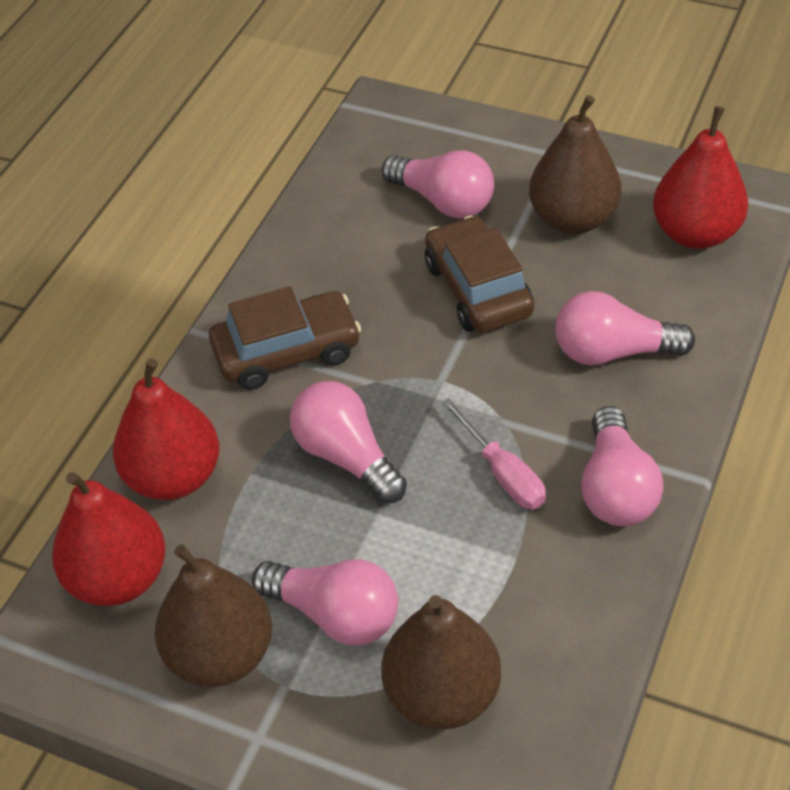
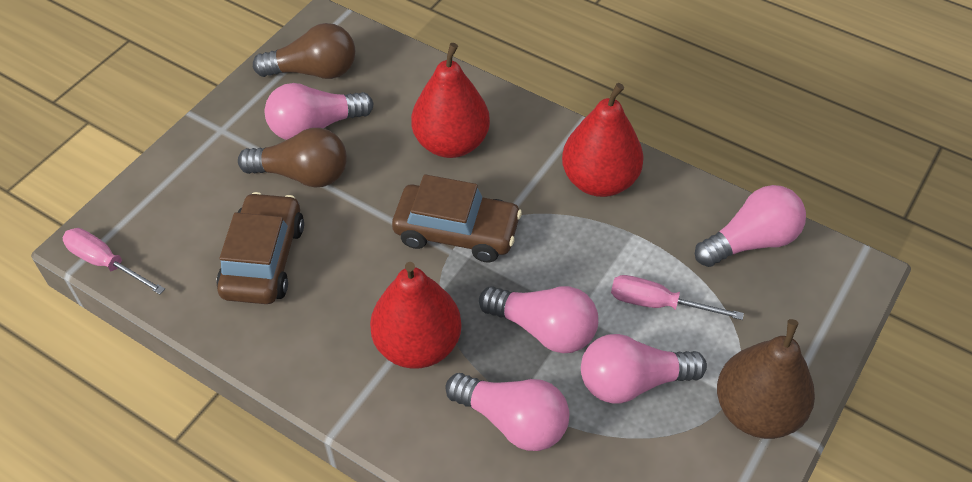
brown light bulb: none = 0 -> [238,128,347,188] [253,23,355,79] = 2
brown pear: [155,544,272,687] [381,595,501,730] [529,95,621,234] = 3 -> [717,319,815,439] = 1
pink screwdriver: [441,398,546,509] = 1 -> [63,228,165,294] [611,275,744,320] = 2

